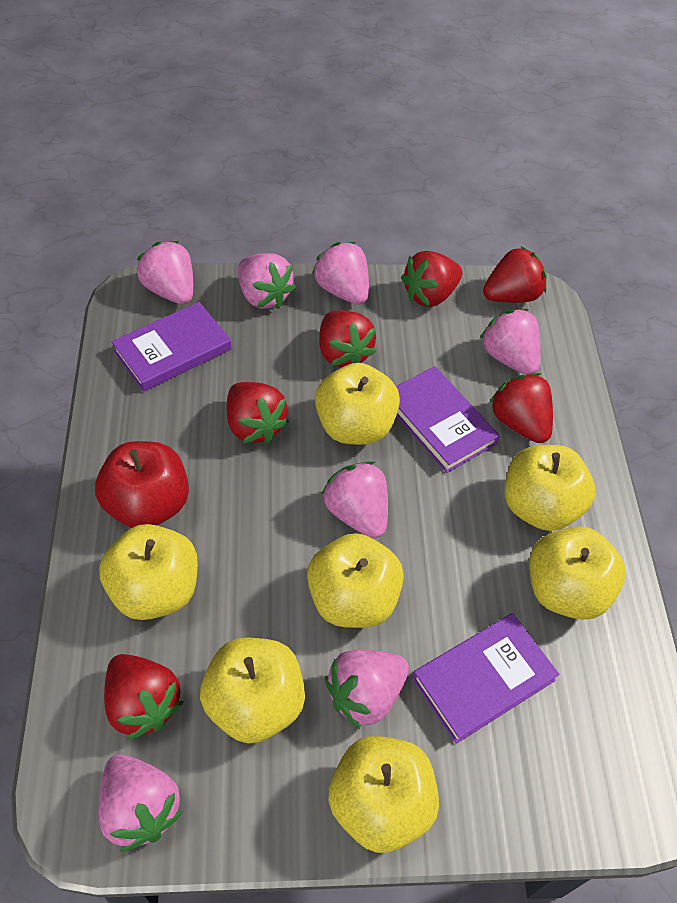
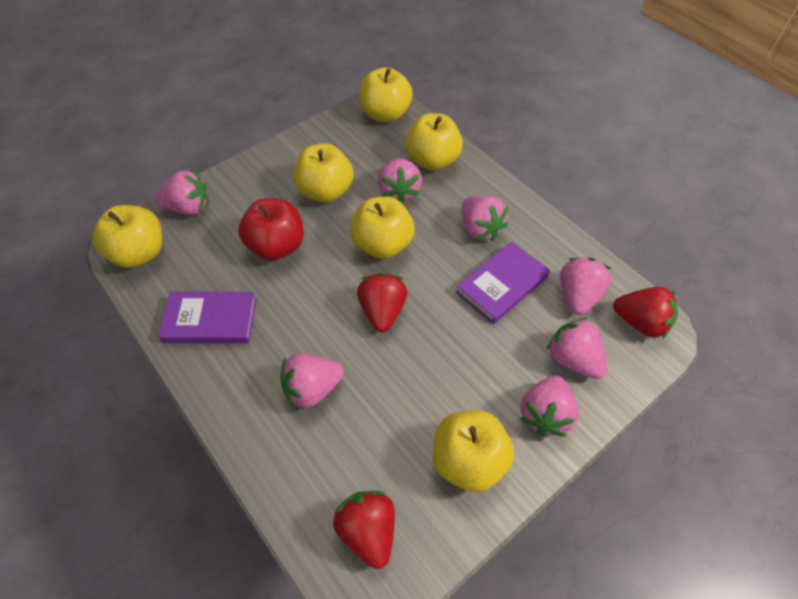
purple book: [111,302,231,392] [396,366,500,473] [412,613,559,744] = 3 -> [158,292,257,343] [456,241,550,324] = 2
red strawberry: [104,654,183,740] [227,382,289,444] [319,310,376,367] [401,251,462,307] [483,246,547,303] [489,373,553,443] = 6 -> [333,491,395,569] [357,273,407,332] [613,287,678,339] = 3
yellow apple: [99,524,198,620] [200,638,305,743] [307,533,404,628] [315,363,400,445] [329,736,439,853] [505,445,595,531] [529,526,626,620] = 7 -> [93,205,162,268] [294,143,354,203] [351,196,415,259] [359,67,412,122] [405,113,463,171] [433,410,514,493] = 6

